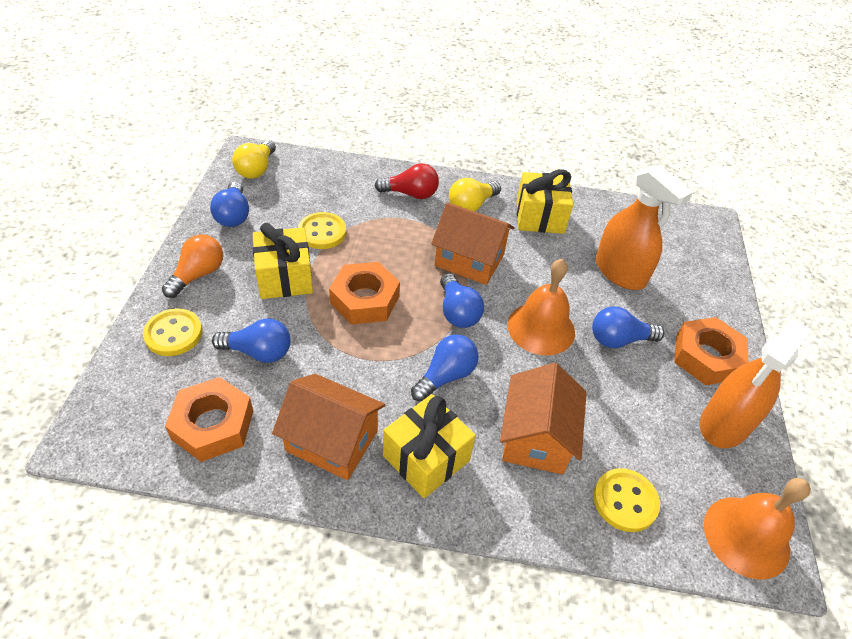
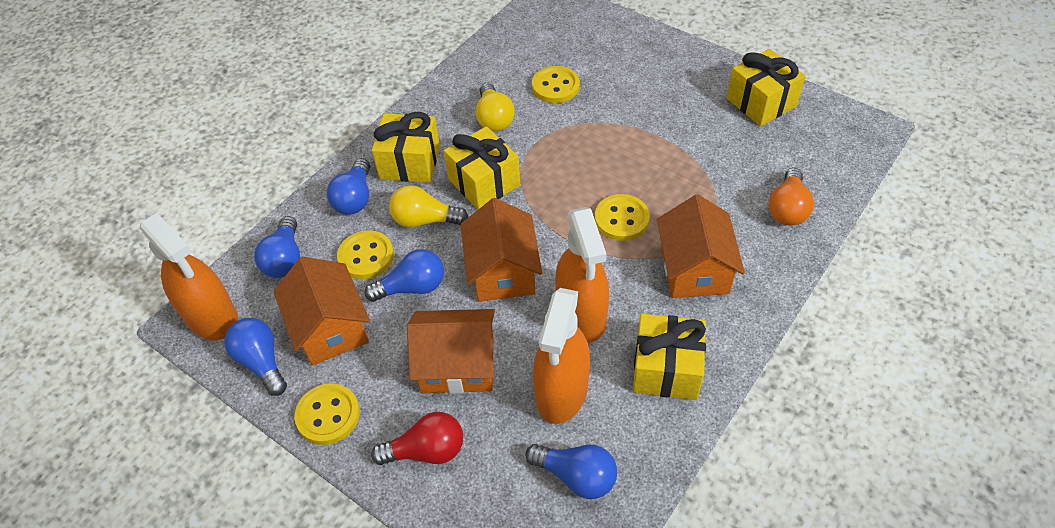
orange bell: [508,259,575,355] [704,478,811,580] = 2 -> none = 0
orange house: [272,374,385,480] [431,202,515,285] [500,363,587,475] = 3 -> [273,257,370,366] [407,309,495,394] [460,198,542,302] [657,195,745,298] = 4
orange nut: [165,377,253,462] [329,262,400,325] [674,317,748,385] = 3 -> none = 0
orange spray bottle: [596,164,693,290] [700,320,811,448] = 2 -> [140,213,238,340] [533,288,590,424] [555,207,609,342] = 3
yellow button: [143,308,202,356] [298,212,346,249] [593,468,660,532] = 3 -> [294,383,360,445] [337,230,394,279] [532,66,580,103] [595,194,650,241] = 4
yellow gift: [253,223,313,299] [383,394,476,498] [516,169,573,234] = 3 -> [372,112,440,183] [444,126,520,209] [633,314,706,400] [727,49,806,126] = 4

